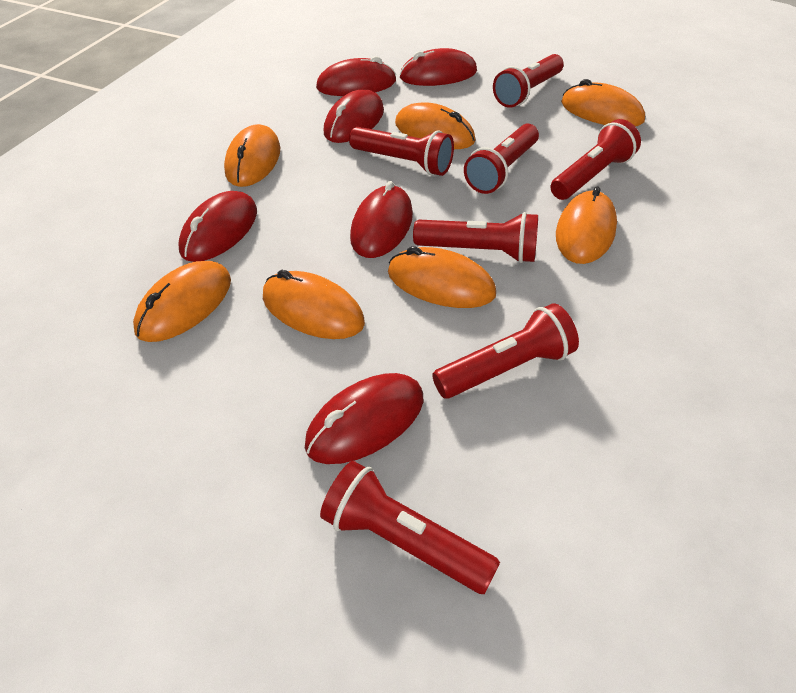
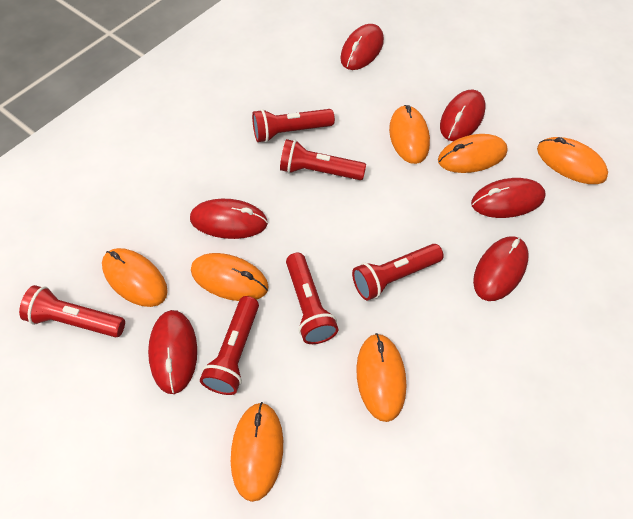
red flashlight: [320,461,500,594] [349,127,454,176] [413,212,538,263] [432,303,579,399] [464,124,539,194] [493,54,564,108] [550,119,641,200] = 7 -> [19,285,125,337] [200,296,259,395] [252,109,335,143] [280,139,366,180] [286,253,338,344] [352,244,444,301] = 6

